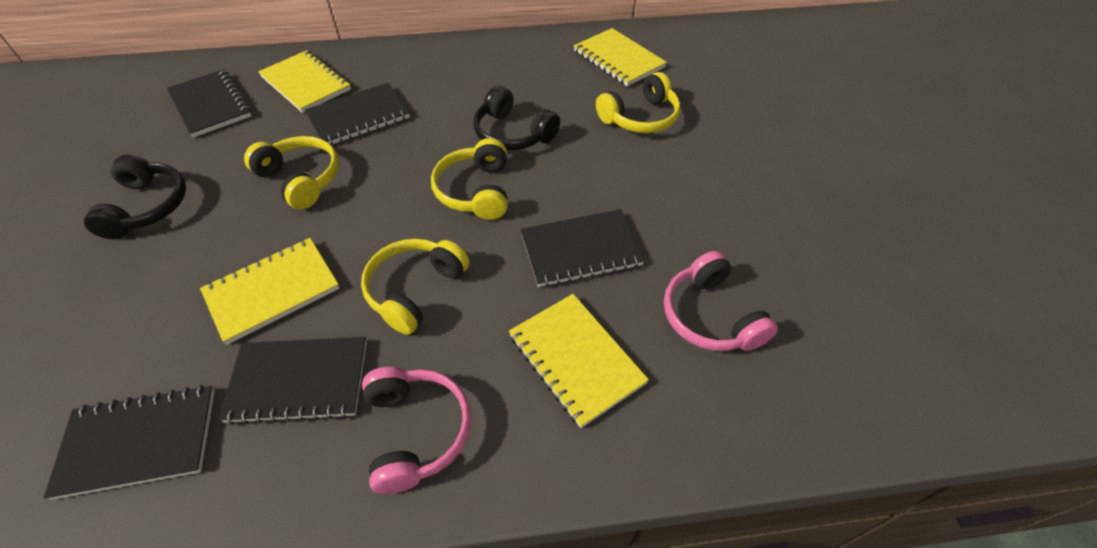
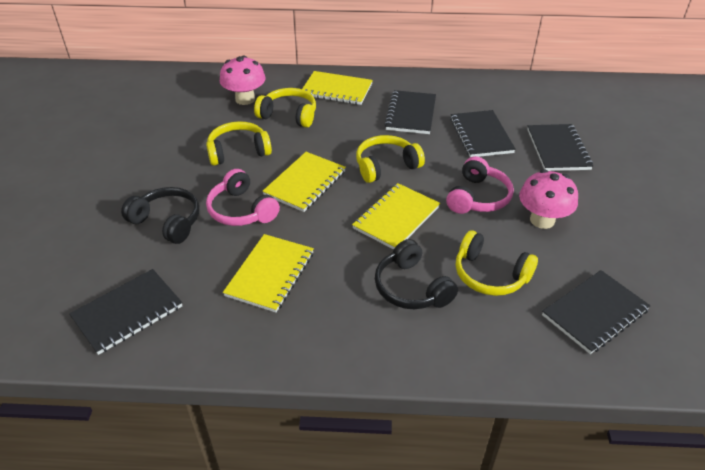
pink mushroom: none = 0 -> [220,56,266,105] [519,169,578,229] = 2

